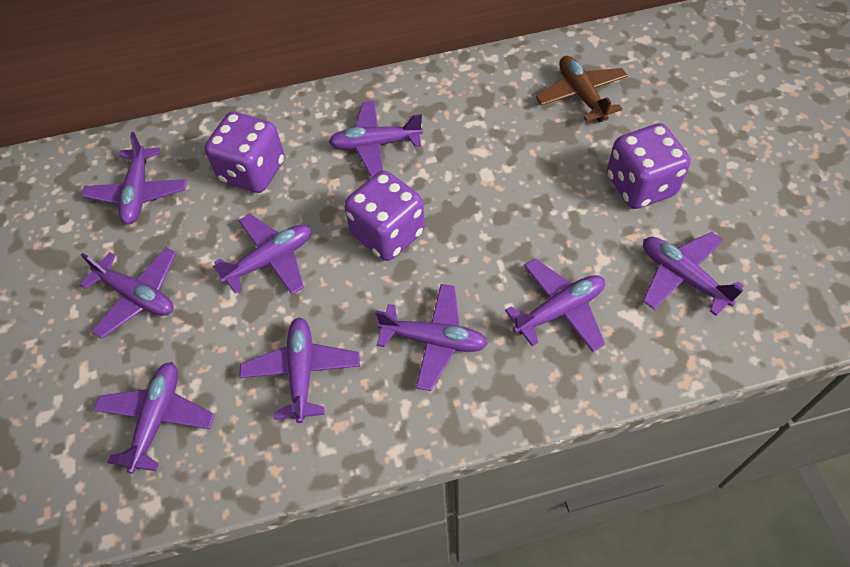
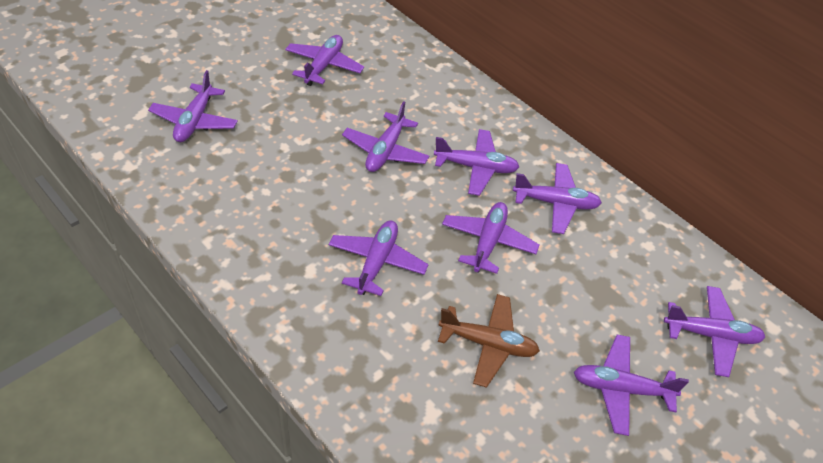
purple dice: [205,112,285,193] [344,171,425,261] [607,123,691,209] = 3 -> none = 0

